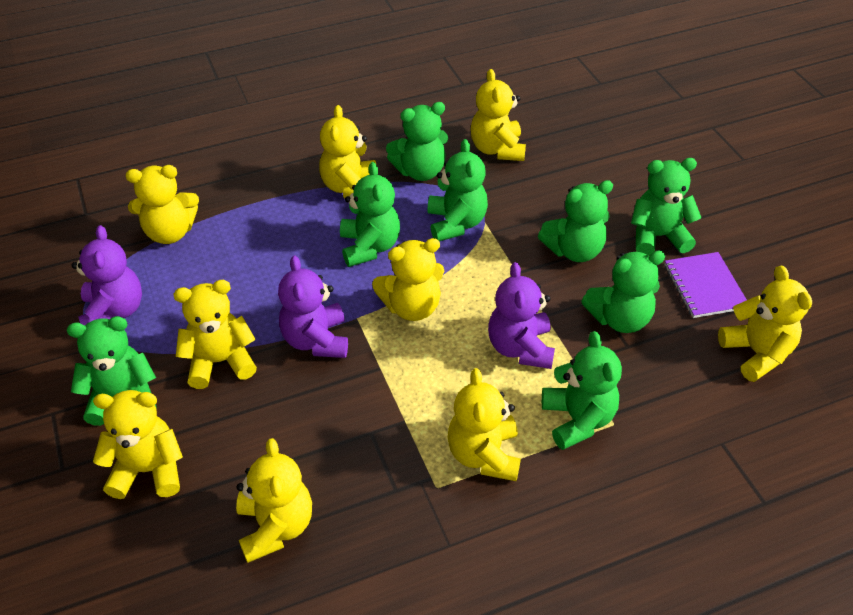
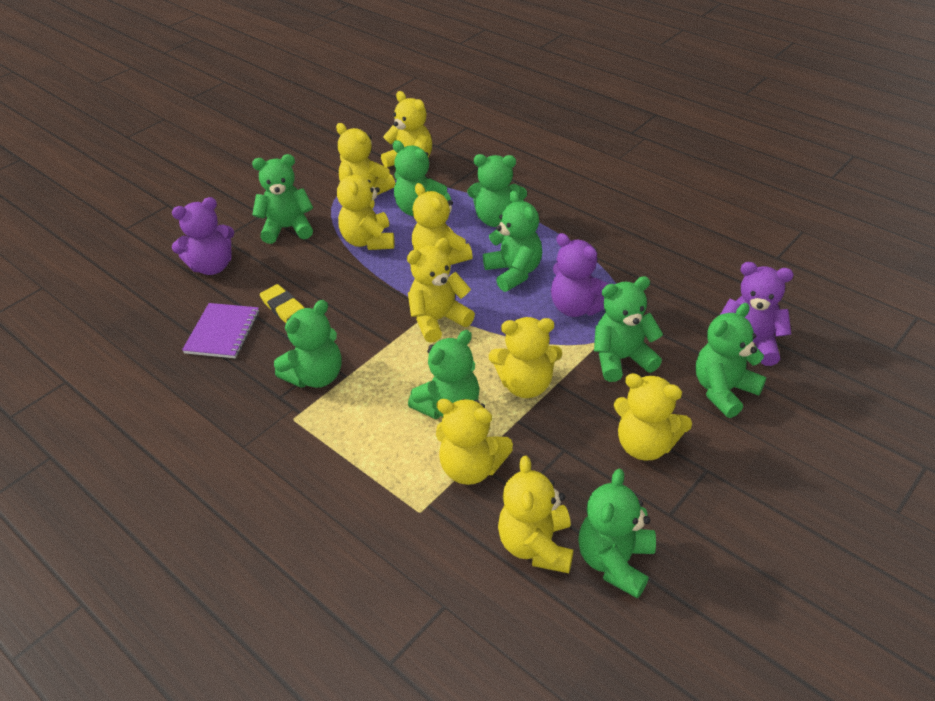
green teddy bear: [67,316,157,426] [340,162,400,267] [386,102,448,181] [427,139,488,241] [538,180,613,262] [542,331,622,450] [581,250,666,333] [631,158,701,256] = 8 -> [252,154,313,244] [274,300,342,388] [393,140,451,216] [408,330,479,419] [467,154,527,227] [483,191,542,292] [578,469,656,598] [594,276,663,382] [696,303,766,418] = 9
yellow eraser: none = 0 -> [260,284,305,323] = 1

